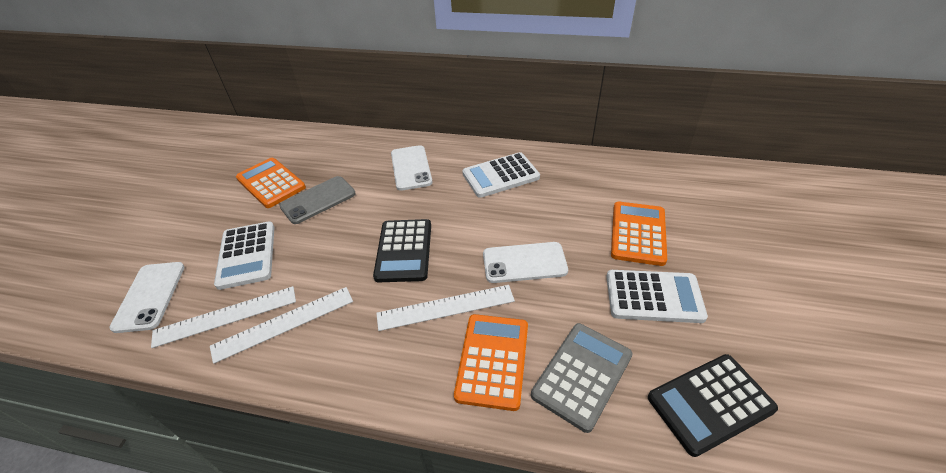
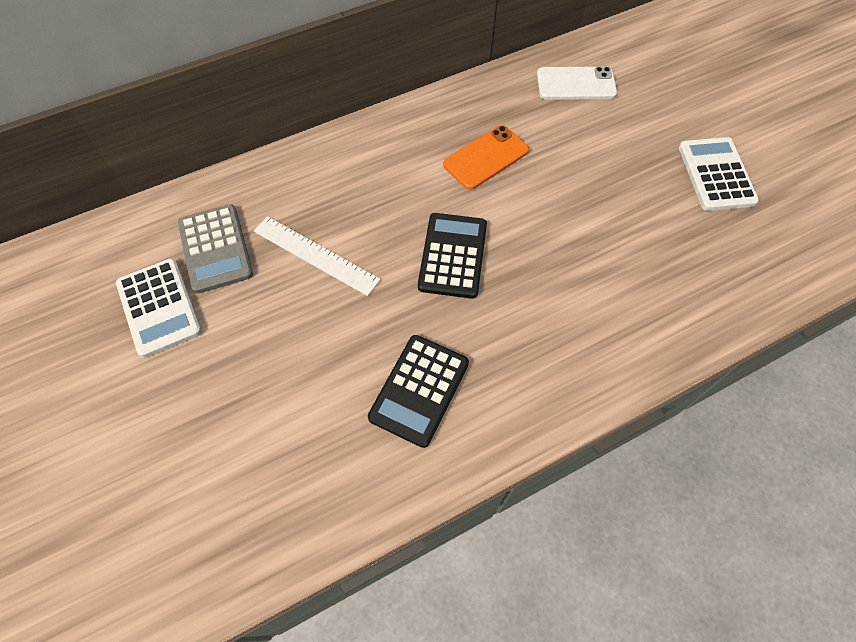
grey phone: [279,176,356,224] = 1 -> none = 0
orange calculator: [236,158,306,208] [454,314,528,411] [611,202,667,266] = 3 -> none = 0
orange phone: none = 0 -> [443,125,529,190] = 1
white calculator: [214,222,275,290] [462,152,540,198] [606,270,708,323] = 3 -> [116,258,202,358] [679,137,759,211] = 2
white phone: [109,262,185,333] [391,145,432,191] [483,242,568,283] = 3 -> [537,66,617,100] = 1
white ruler: [151,286,296,348] [210,287,353,364] [376,285,515,331] = 3 -> [254,216,381,296] = 1

